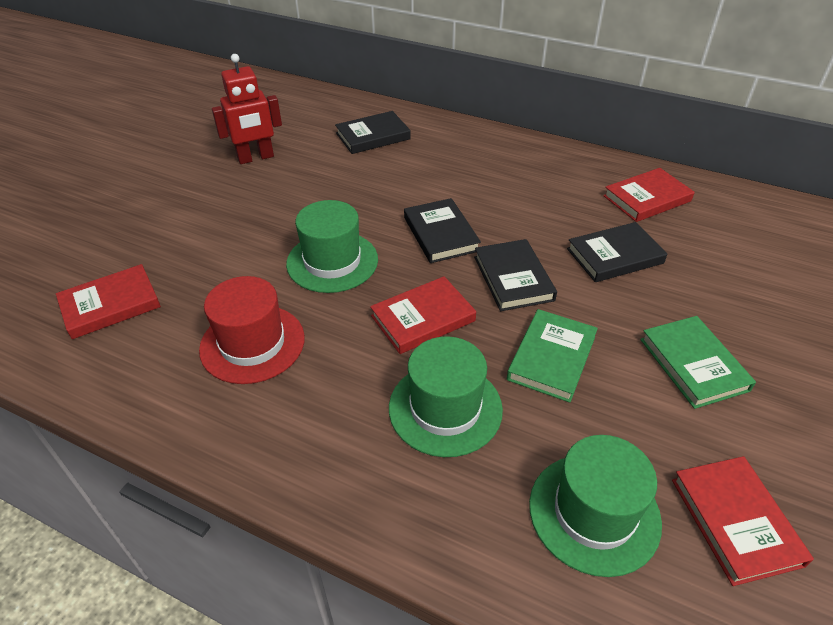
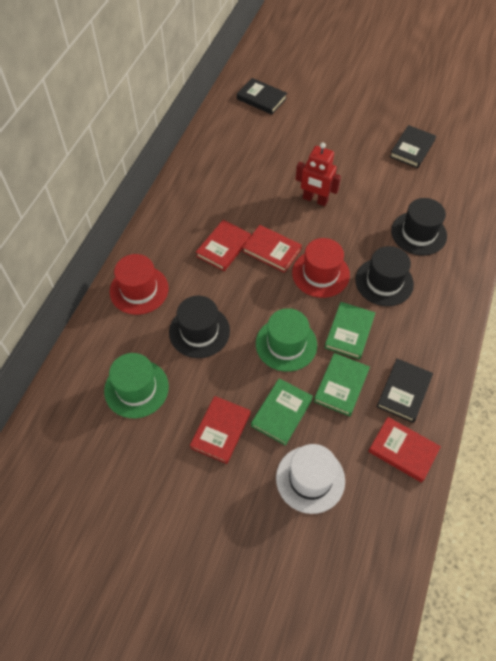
black book: [335,111,411,154] [404,198,481,263] [474,239,557,311] [567,222,667,282] = 4 -> [237,78,287,115] [377,358,433,423] [390,125,436,168] = 3
black hat: none = 0 -> [169,296,230,358] [355,246,414,306] [391,198,447,256] = 3
green book: [507,309,598,403] [640,316,756,409] = 2 -> [251,378,313,446] [314,353,370,417] [324,302,375,360] = 3
green hat: [286,200,378,293] [389,336,503,457] [529,435,662,577] = 3 -> [104,353,169,418] [256,308,317,372] = 2
red hat: [199,276,305,384] = 1 -> [110,254,169,315] [292,238,350,298] = 2
white hat: none = 0 -> [276,444,345,514] = 1

